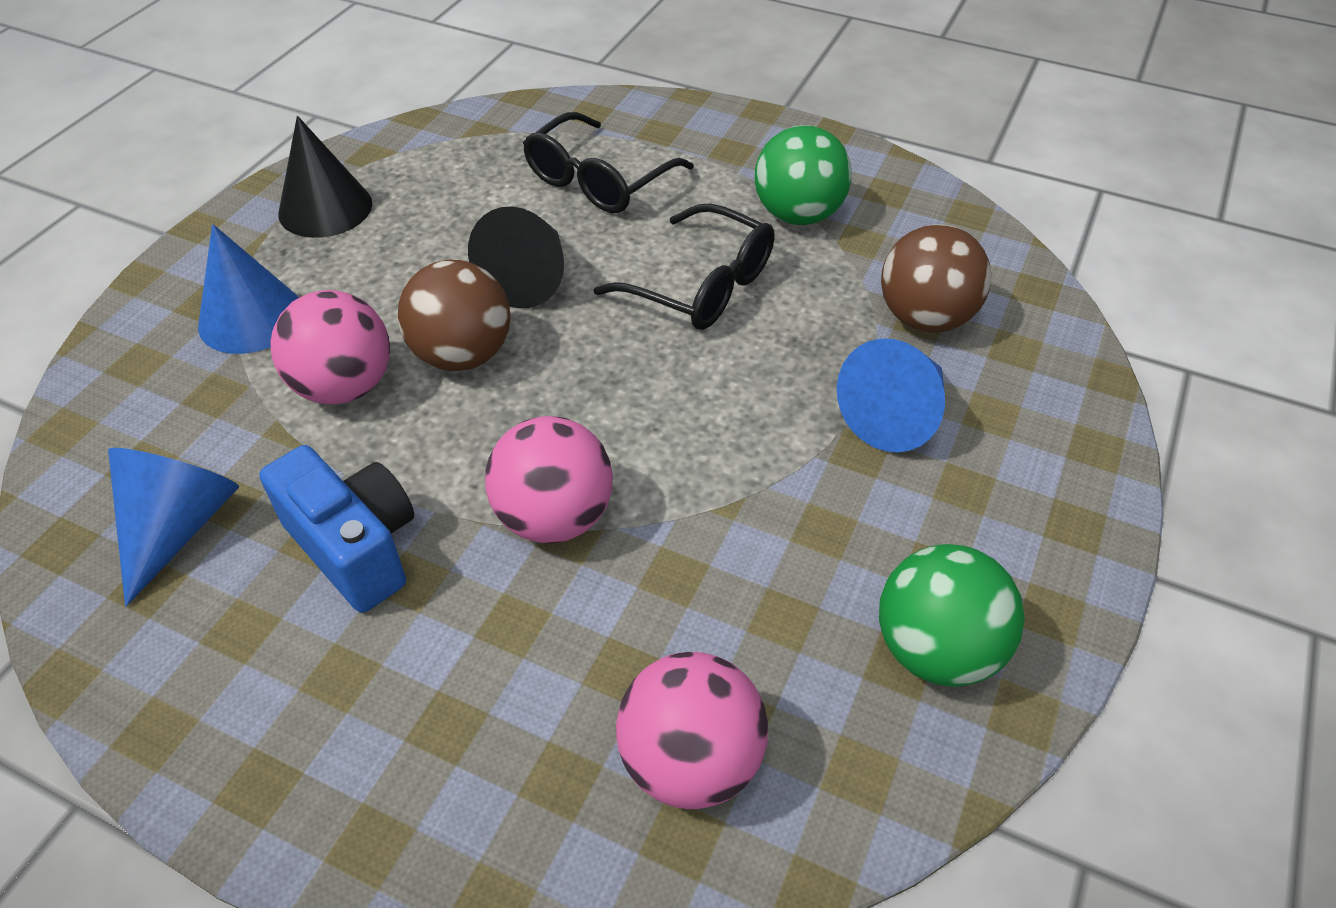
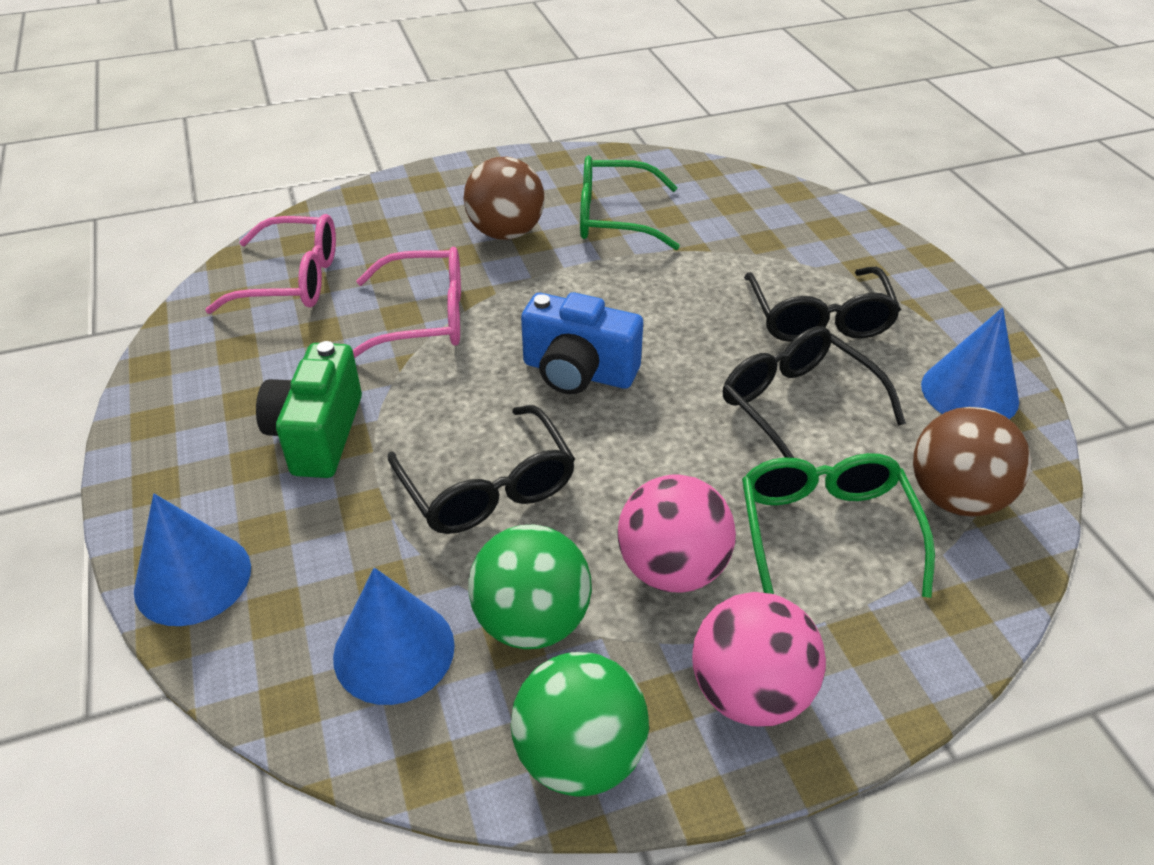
black cone: [278,116,372,238] [468,206,564,308] = 2 -> none = 0
black glasses: [523,112,694,213] [594,203,775,330] = 2 -> [388,405,575,534] [723,326,906,458] [744,267,901,342] = 3
green camera: none = 0 -> [256,341,362,478] = 1
green glasses: none = 0 -> [580,155,680,250] [742,453,935,598] = 2
pink ball: [271,290,390,404] [485,416,613,543] [616,652,768,809] = 3 -> [617,474,736,592] [692,592,826,727] = 2
pink glasses: none = 0 -> [205,214,336,314] [353,247,461,358] = 2

